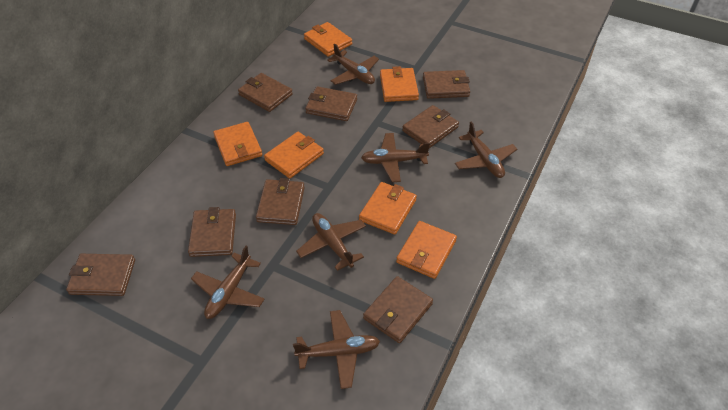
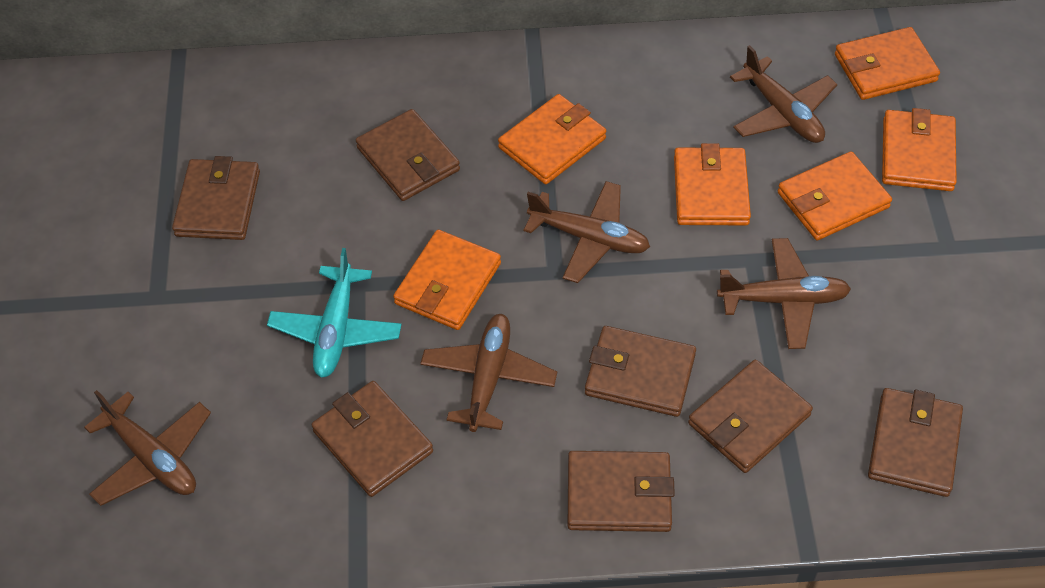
brown plane: [191,246,264,319] [293,310,380,389] [296,213,366,271] [327,43,379,85] [361,133,430,182] [455,121,517,178] = 6 -> [84,390,211,506] [420,314,557,432] [523,181,650,283] [717,238,851,349] [730,45,837,143] = 5
brown wallet: [66,254,135,296] [188,207,236,257] [238,73,293,112] [256,178,305,225] [305,86,357,121] [363,276,433,343] [402,105,459,148] [423,70,470,99] = 8 -> [172,156,260,240] [312,381,433,497] [356,109,460,201] [568,451,675,532] [585,326,696,417] [688,360,813,473] [868,388,963,497] = 7
turquoise plane: none = 0 -> [267,248,402,378] = 1

